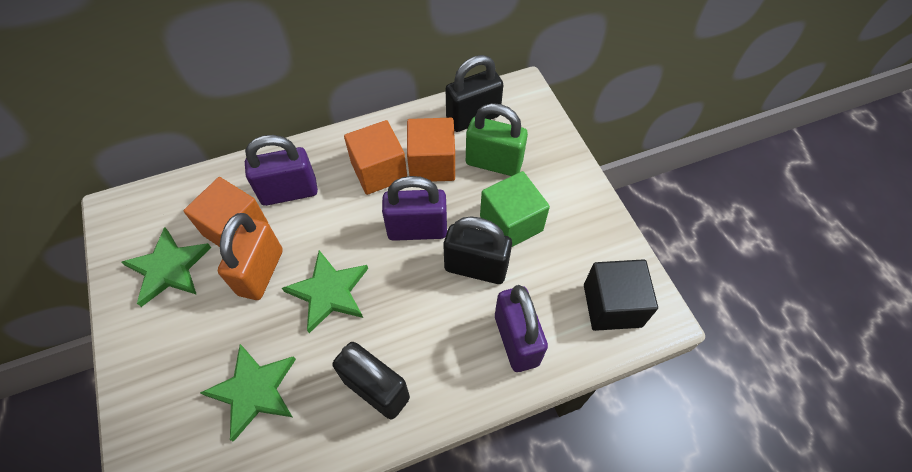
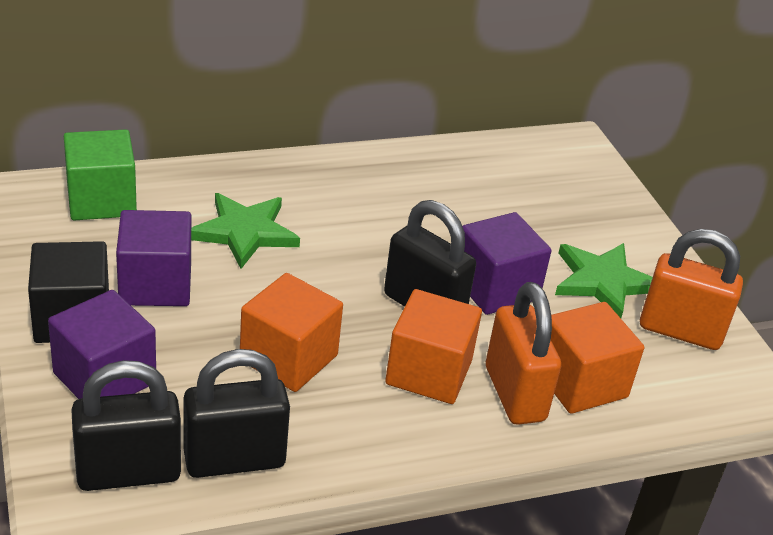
green padlock: [466,103,528,176] = 1 -> none = 0
green star: [121,227,211,307] [200,344,296,442] [282,250,368,333] = 3 -> [191,193,300,269] [555,243,653,318] = 2
orange padlock: [218,213,283,300] = 1 -> [486,282,561,425] [640,229,743,350] = 2
purple cube: none = 0 -> [48,290,156,399] [116,210,191,306] [462,212,551,315] = 3
purple padlock: [245,135,318,206] [382,176,447,241] [495,285,548,372] = 3 -> none = 0

